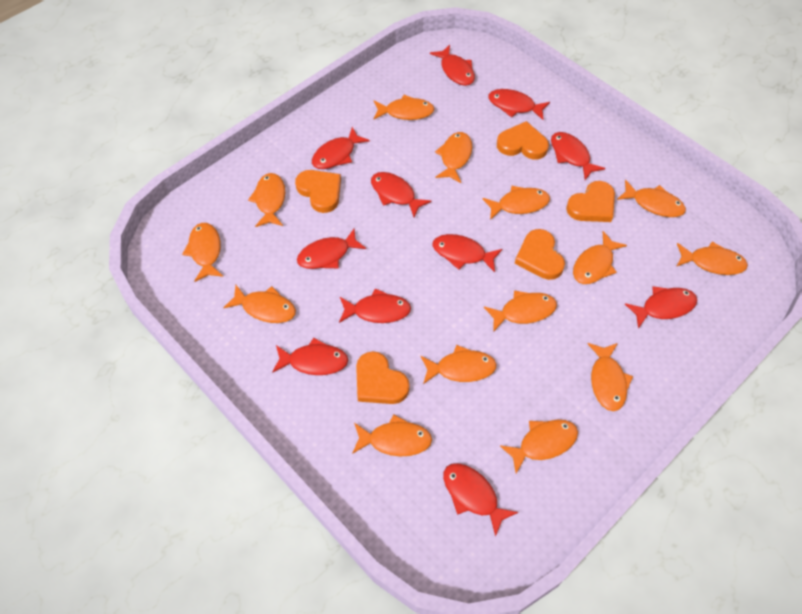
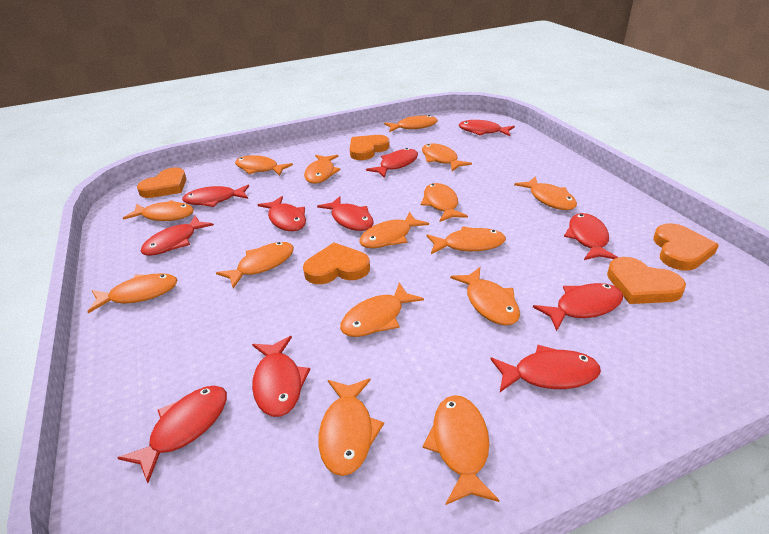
orange fish: [182,223,223,282] [223,285,296,323] [248,173,285,227] [352,414,432,456] [373,95,434,120] [421,345,497,384] [435,132,472,183] [483,186,550,220] [484,290,557,331] [500,420,578,474] [573,231,627,284] [588,343,633,411] [617,180,686,217] [676,242,748,275] = 14 -> [87,273,177,313] [123,200,194,221] [216,242,294,288] [235,155,293,176] [304,155,341,184] [319,378,384,476] [340,283,424,337] [359,212,429,248] [384,115,438,132] [421,183,468,222] [422,144,472,171] [423,395,499,505] [427,226,506,254] [450,267,520,326] [514,176,577,210] = 15

